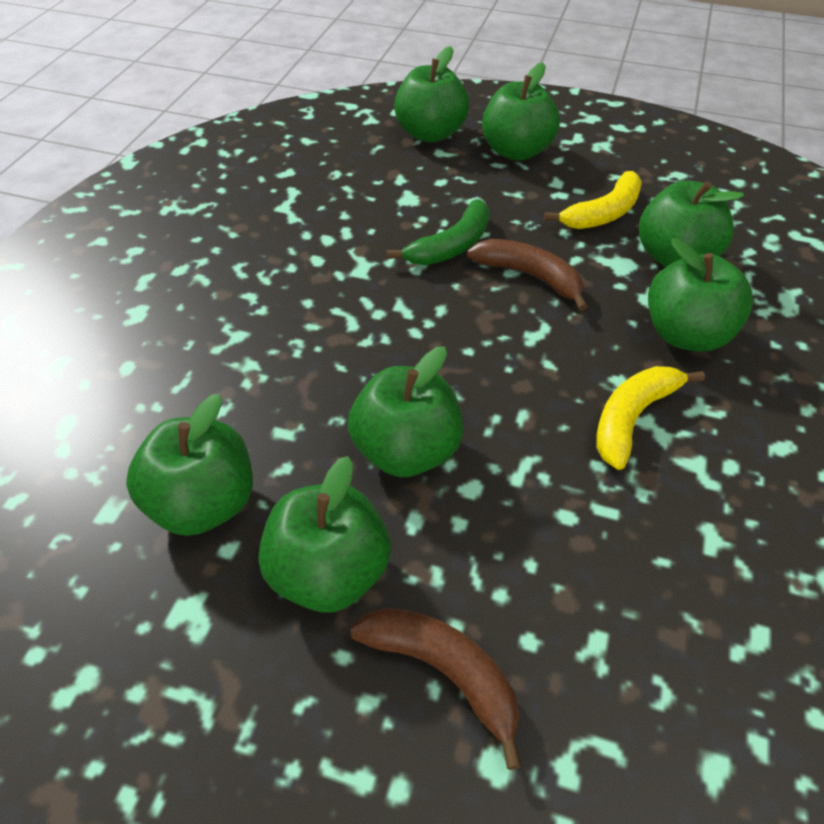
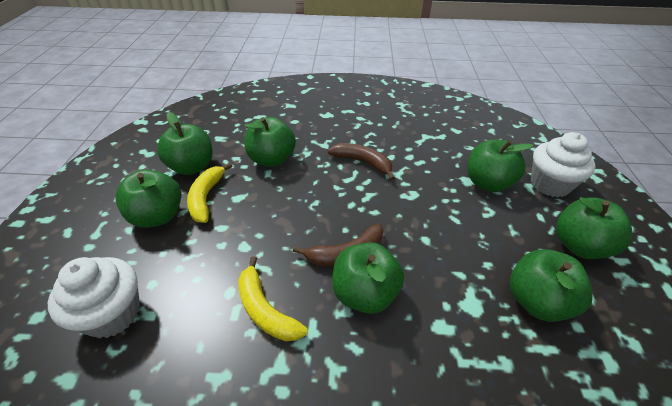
green banana: [387,199,490,265] = 1 -> none = 0
white cupcake: none = 0 -> [48,257,140,338] [531,132,596,197] = 2

